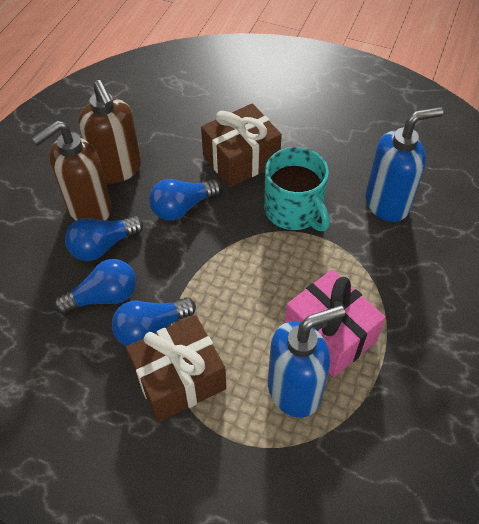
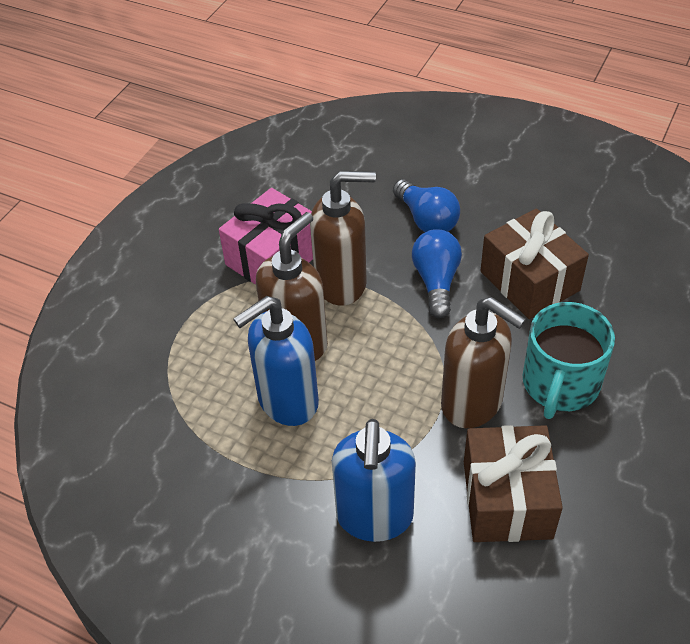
blue light bulb: [54,259,136,314] [65,216,143,261] [112,297,196,346] [149,179,221,221] = 4 -> [393,179,460,232] [412,229,462,318] = 2
brown soap dispenser: [31,120,112,220] [79,80,141,183] = 2 -> [256,212,328,361] [310,171,376,306] [441,297,526,428] = 3

